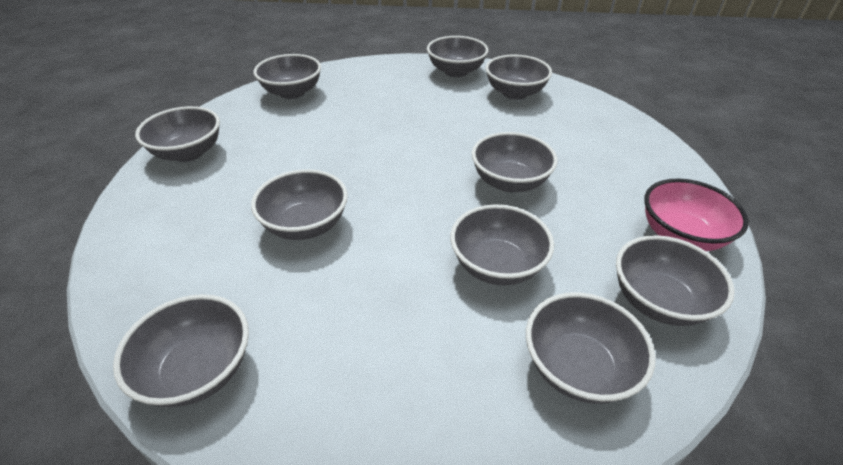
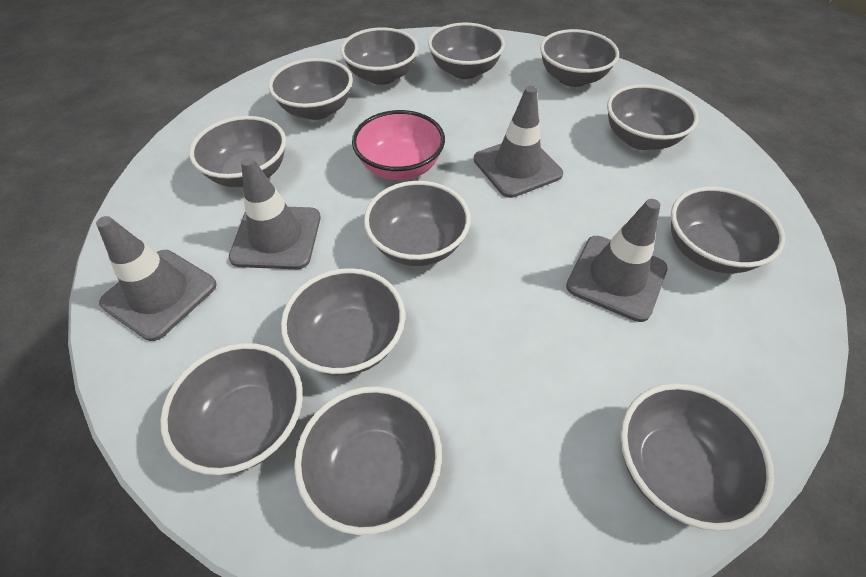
grey bowl: [113,294,249,407] [135,106,220,162] [251,169,348,240] [254,54,321,99] [427,36,489,77] [450,204,554,286] [472,132,558,192] [485,55,552,100] [526,292,656,404] [616,235,735,326] = 10 -> [160,343,303,475] [189,116,286,187] [268,58,353,120] [281,268,405,376] [294,386,442,535] [341,27,418,85] [364,181,471,266] [428,23,505,79] [540,29,619,87] [607,84,699,150] [620,383,775,531] [671,187,785,274] = 12
grey traffic cone: none = 0 -> [96,216,217,341] [229,157,321,269] [474,86,563,198] [566,199,668,322] = 4

